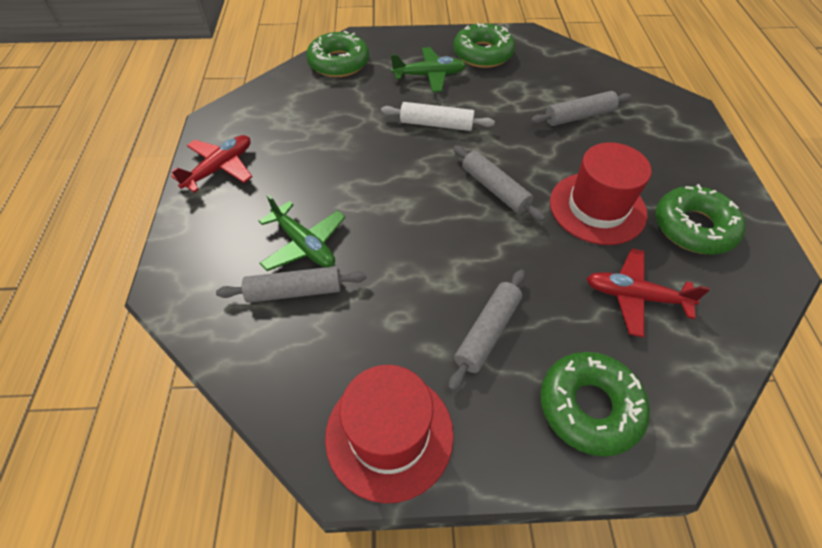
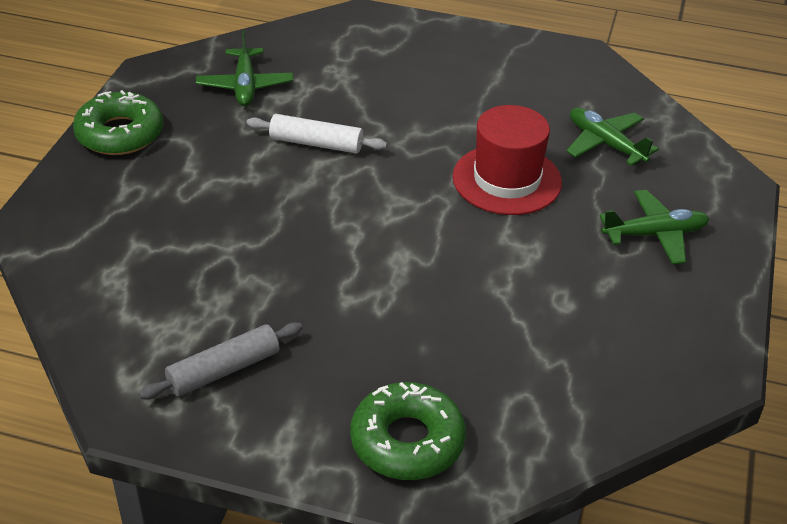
green donut: [306,31,369,77] [453,23,515,68] [540,352,650,457] [656,184,746,255] = 4 -> [73,90,164,155] [350,382,466,480] = 2
green plane: [259,194,345,271] [391,47,466,92] = 2 -> [196,30,293,106] [566,108,659,166] [599,190,709,265] = 3
grey rolling pin: [216,266,367,303] [449,270,525,391] [453,145,545,221] [531,91,632,126] = 4 -> [138,322,302,400] = 1
red hat: [325,365,454,503] [550,142,652,245] = 2 -> [453,105,562,215] = 1
red plane: [171,135,252,193] [586,248,710,338] = 2 -> none = 0

